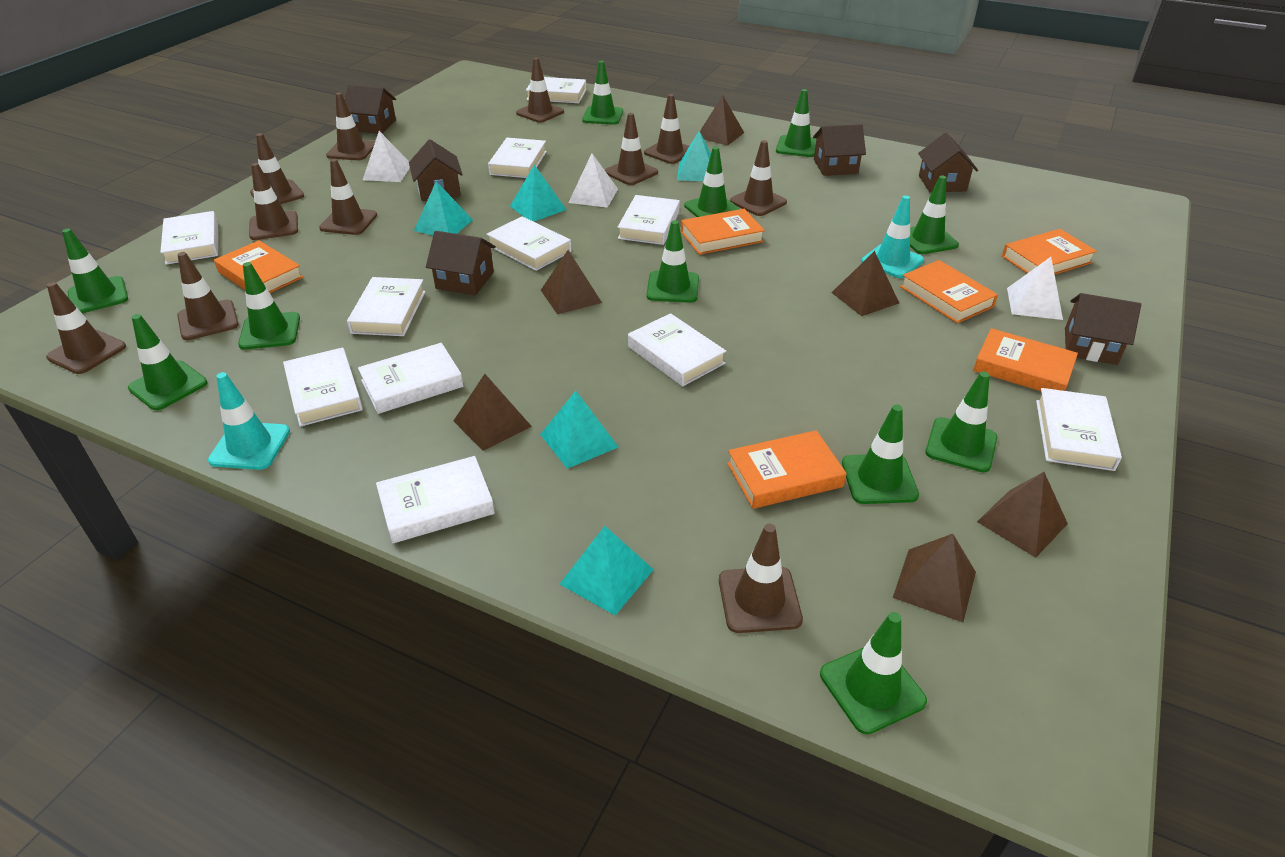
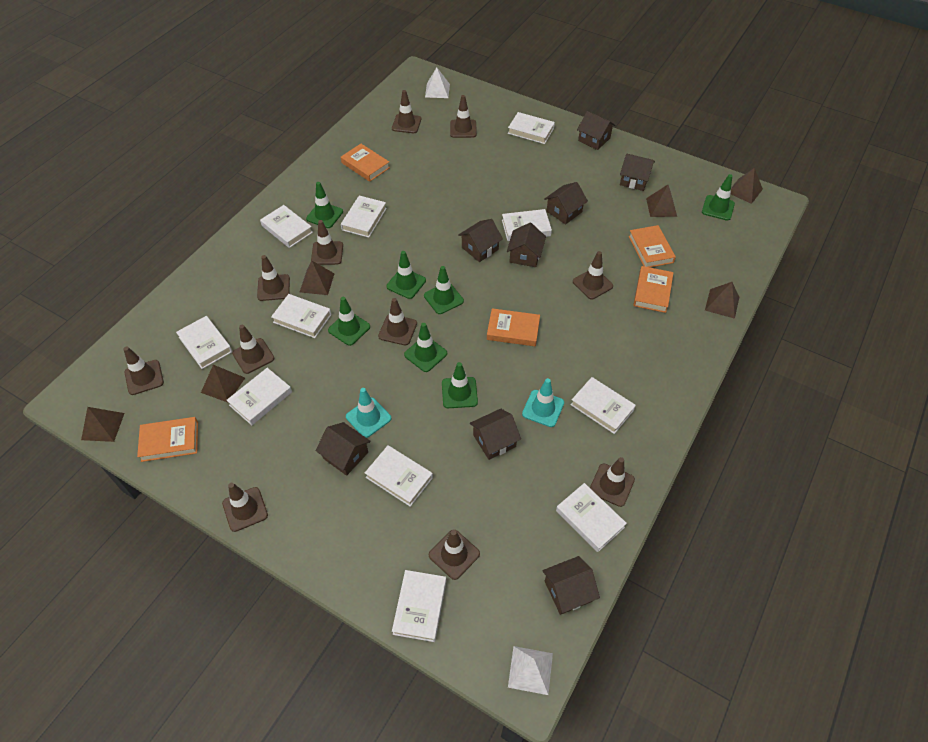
brown house: [345,85,396,133] [409,139,463,201] [426,231,496,295] [813,124,866,176] [918,133,978,192] [1065,293,1141,365] = 6 -> [316,422,371,476] [458,219,503,262] [470,409,521,460] [507,223,546,267] [542,556,600,615] [545,182,588,224] [577,111,616,150] [620,154,655,191] = 8
green traffic cone: [62,228,128,313] [128,314,207,410] [238,262,300,350] [582,61,623,125] [646,220,699,303] [684,147,740,217] [776,89,816,157] [820,612,927,734] [842,405,919,504] [910,175,959,254] [925,371,997,473] = 11 -> [306,182,343,228] [328,297,370,346] [386,251,426,299] [404,323,447,372] [424,266,464,314] [442,362,478,408] [702,174,735,221] = 7
orange book: [214,240,303,293] [681,209,765,255] [727,430,847,509] [900,260,998,323] [973,328,1078,391] [1002,229,1097,275] = 6 -> [137,417,198,462] [341,144,390,182] [487,308,540,346] [628,225,676,267] [633,266,674,313] = 5
turquoise pyramid: [414,181,473,235] [510,165,566,222] [540,391,618,469] [560,526,654,615] [677,131,711,181] = 5 -> none = 0
white pyramid: [363,131,410,182] [568,153,618,208] [1007,257,1063,320] = 3 -> [425,67,450,98] [508,646,553,695] = 2

